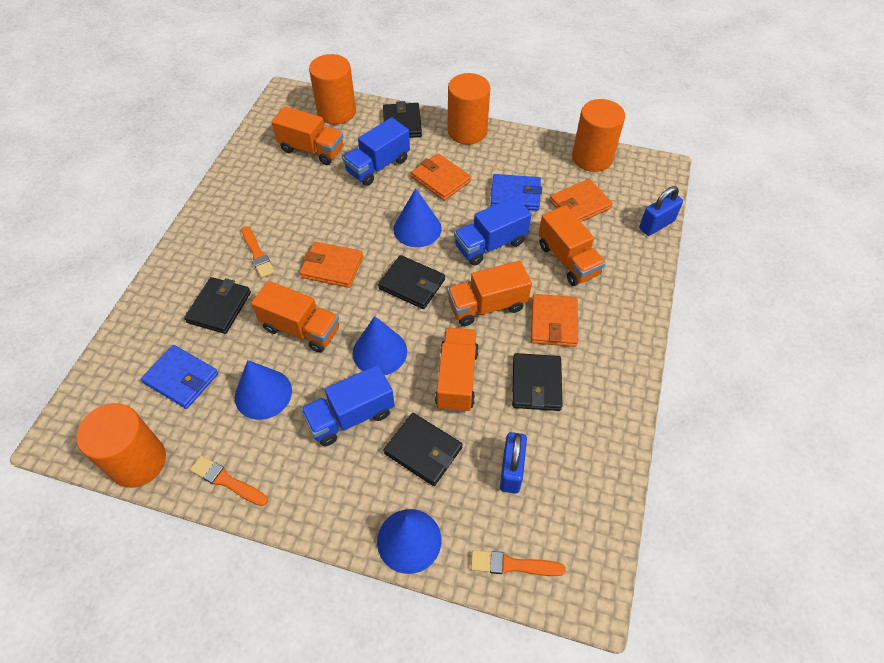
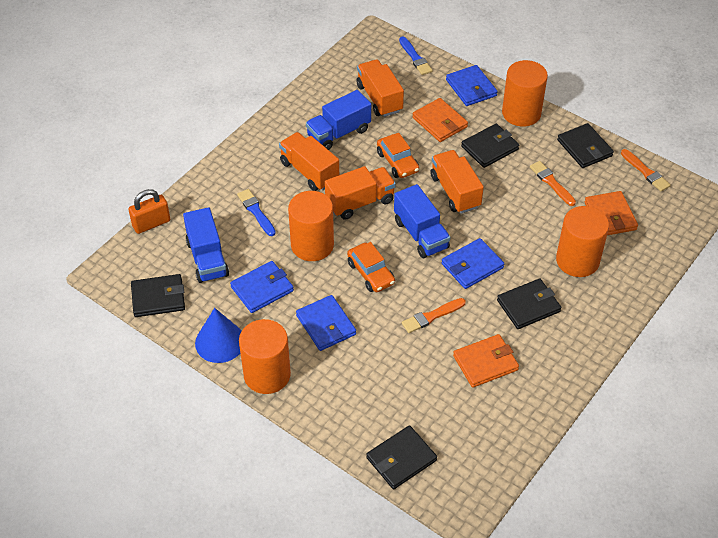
blue brush: none = 0 -> [237,189,276,236] [399,37,433,75] = 2
blue cone: [235,360,292,420] [353,316,407,375] [377,509,441,574] [393,188,442,247] = 4 -> [195,308,241,363] = 1
blue padlock: [500,432,527,494] [639,186,683,236] = 2 -> none = 0
blue wallet: [141,345,218,409] [490,174,542,211] = 2 -> [230,261,294,313] [296,295,356,351] [441,238,504,289] [446,65,498,106] = 4
orange car: none = 0 -> [347,242,395,292] [377,133,419,178] = 2
orange padlock: none = 0 -> [128,189,170,234] = 1
orange truck: [251,281,339,353] [271,106,344,165] [435,328,479,413] [447,261,532,326] [539,205,606,286] = 5 -> [279,132,339,191] [325,166,396,220] [356,59,404,117] [430,150,484,213] = 4
orange wallet: [300,241,363,288] [411,153,471,201] [531,294,578,347] [550,179,613,222] = 4 -> [412,98,468,142] [453,334,519,388] [584,191,638,235] = 3

